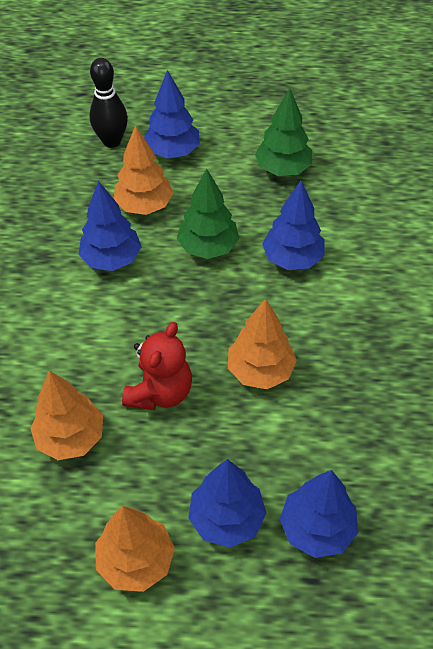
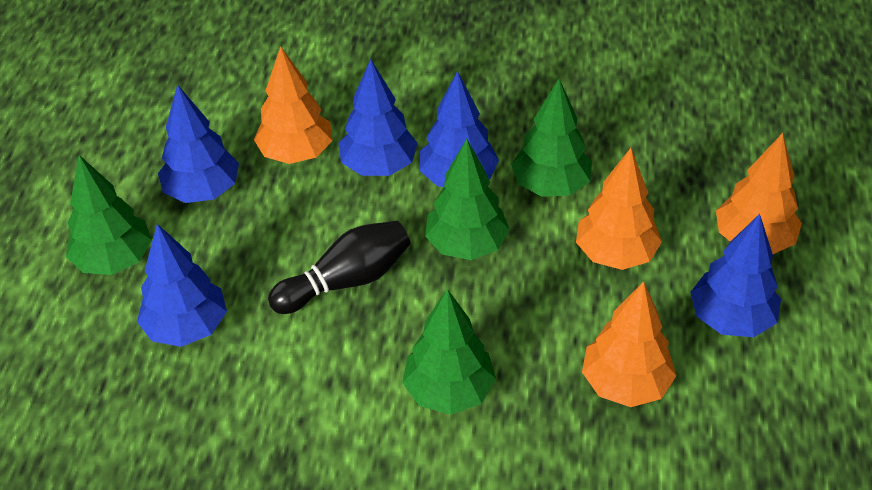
green tree: [177,168,239,259] [255,88,312,176] = 2 -> [66,155,152,275] [402,289,496,414] [425,139,510,260] [511,79,592,197] = 4
red teddy bear: [122,322,192,410] = 1 -> none = 0

